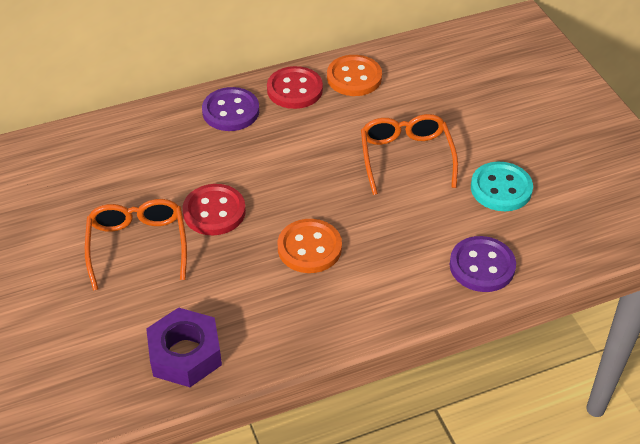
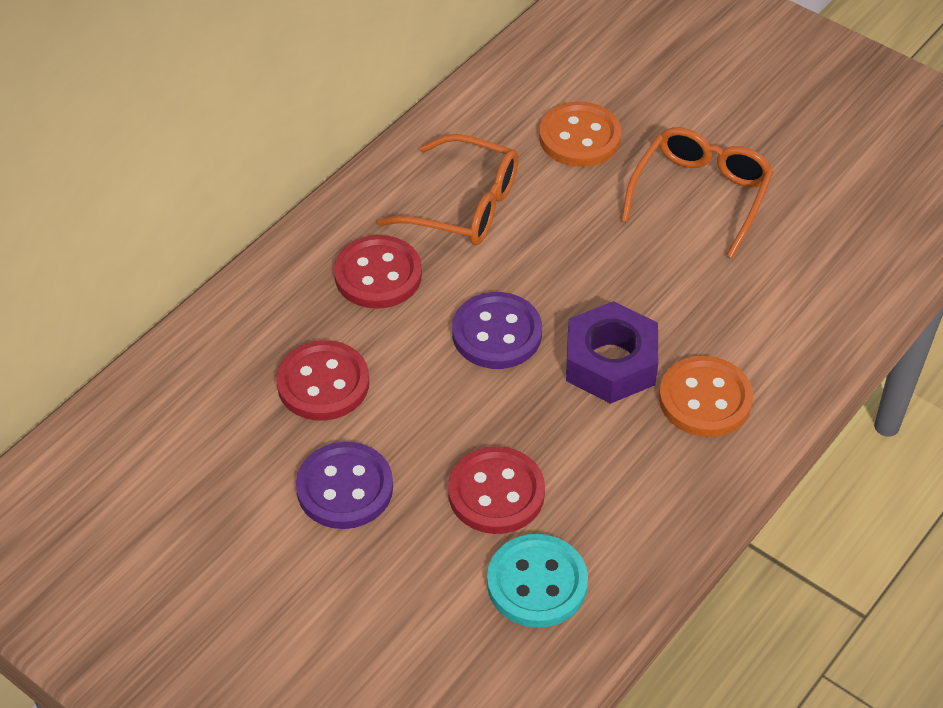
red button: [182,184,246,235] [267,66,323,109] = 2 -> [276,340,369,421] [334,235,422,309] [448,446,545,534] = 3

